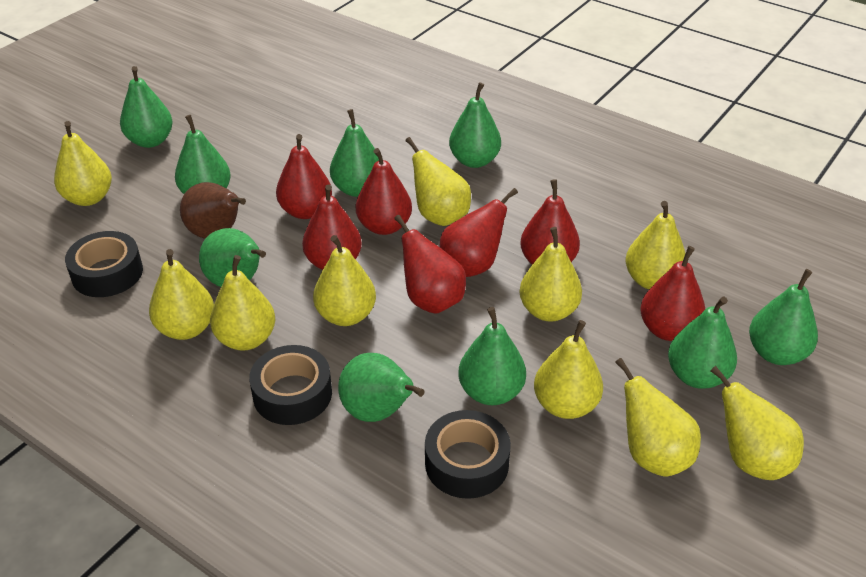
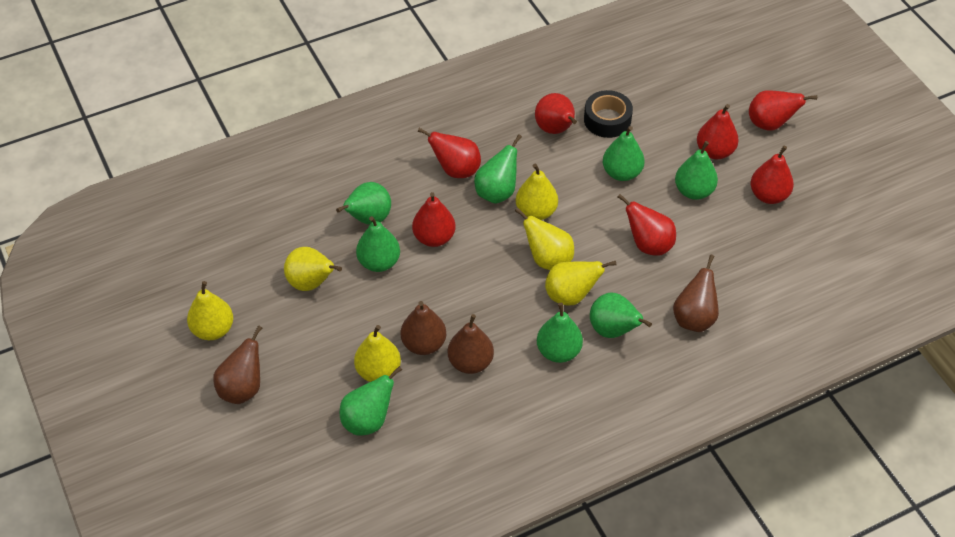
black tape: [65,231,143,297] [249,345,332,425] [425,410,511,499] = 3 -> [584,90,633,138] = 1
brown pear: [180,182,246,239] = 1 -> [213,325,262,404] [401,301,446,355] [448,314,494,374] [673,255,719,332] = 4
green pear: [120,66,173,148] [175,115,231,194] [199,228,266,287] [330,109,379,197] [338,353,425,422] [449,82,501,168] [458,307,526,405] [668,297,737,389] [749,269,818,365] = 9 -> [336,182,391,225] [340,366,402,436] [356,216,400,272] [474,134,522,204] [537,303,583,363] [590,293,652,338] [603,126,645,181] [675,141,718,200] = 8
yellow pear: [54,121,112,206] [149,249,214,340] [210,255,275,351] [313,235,376,326] [405,137,471,226] [519,227,582,322] [534,320,603,419] [615,358,701,477] [626,201,686,289] [710,366,804,480] = 10 -> [187,281,233,340] [284,247,342,291] [354,325,401,382] [515,208,574,270] [516,164,558,220] [545,261,616,306] = 6

